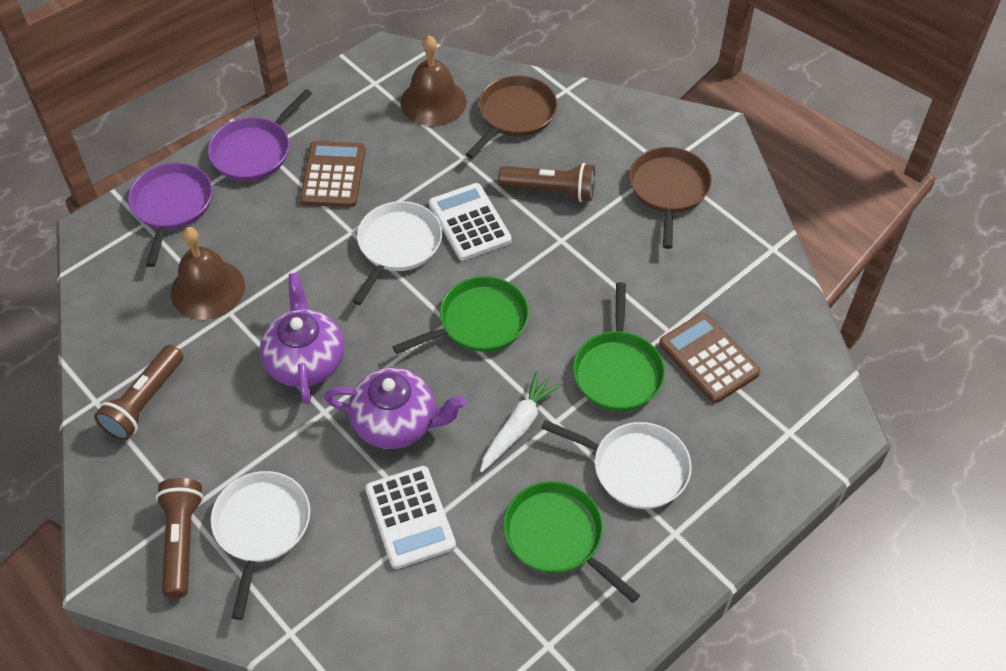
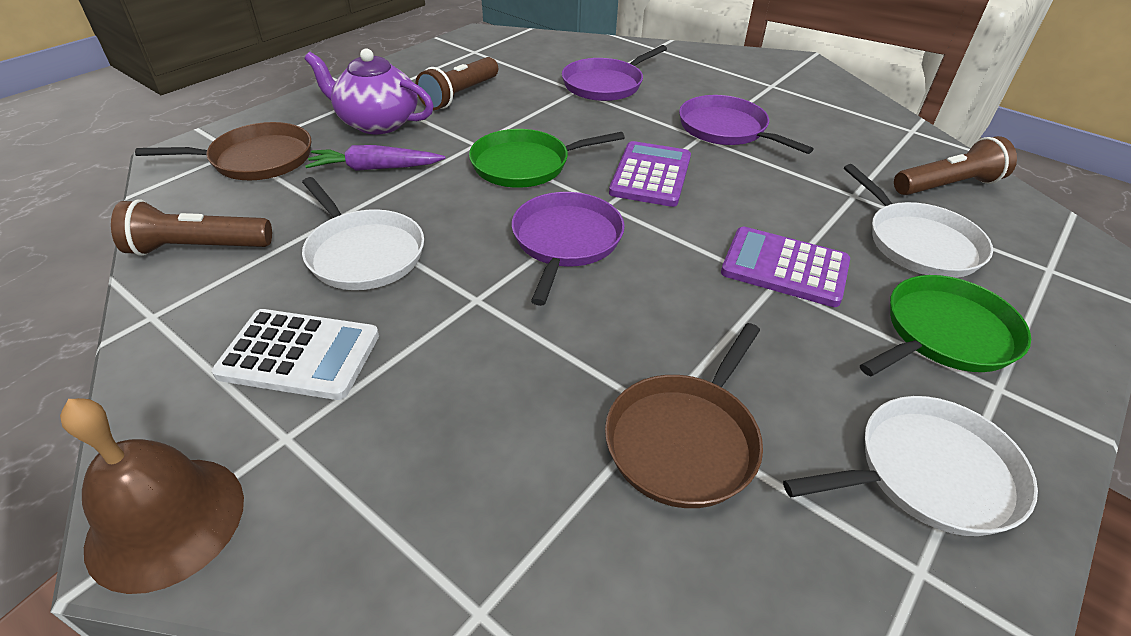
brown bell: [171,227,245,320] [400,35,466,126] = 2 -> [60,398,244,594] = 1
brown calculator: [300,141,365,207] [659,313,760,403] = 2 -> none = 0
green pan: [392,276,529,354] [504,481,640,603] [573,282,665,411] = 3 -> [469,129,625,188] [860,275,1031,376] = 2
purple calculator: none = 0 -> [609,141,691,207] [721,227,850,307] = 2
purple carrot: none = 0 -> [305,145,445,171] = 1
purple pan: [128,163,212,267] [208,89,312,181] = 2 -> [512,192,625,306] [562,45,667,101] [679,95,813,154] = 3
purple teapot: [260,273,344,404] [324,368,467,449] = 2 -> [305,48,434,134] = 1
white calculator: [365,466,456,569] [429,183,512,261] = 2 -> [212,309,379,400] = 1
white carrot: [480,372,561,473] = 1 -> none = 0

